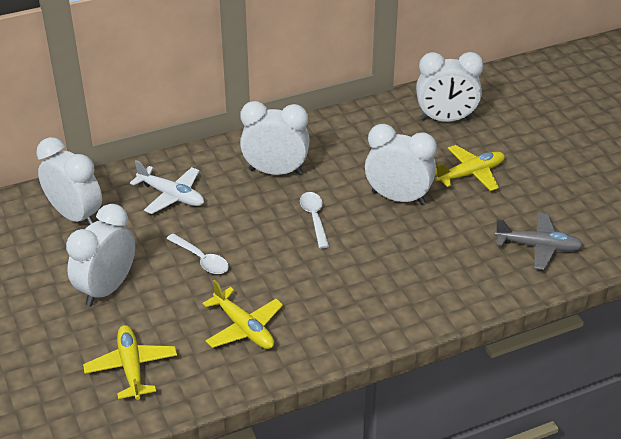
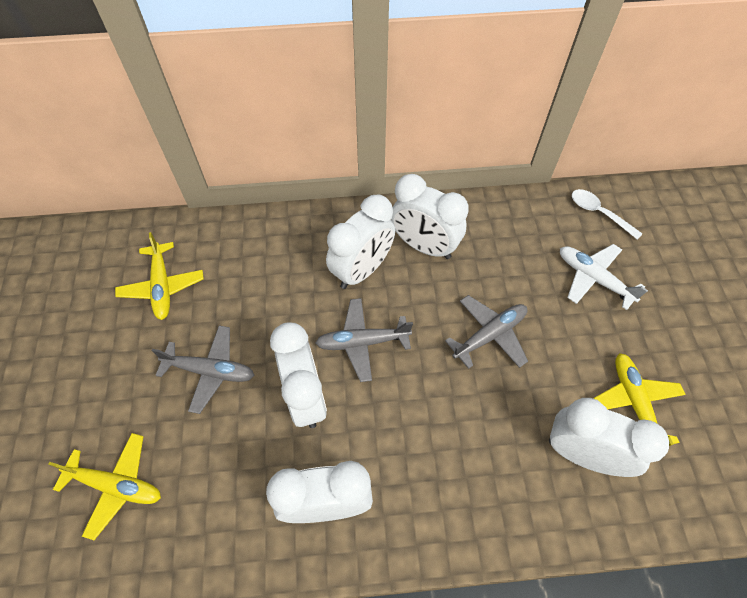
grey plane: [495,213,584,270] = 1 -> [152,326,255,414] [316,298,413,382] [445,295,528,369] = 3
white spoon: [166,233,229,274] [300,192,329,248] = 2 -> [572,189,642,240] = 1

